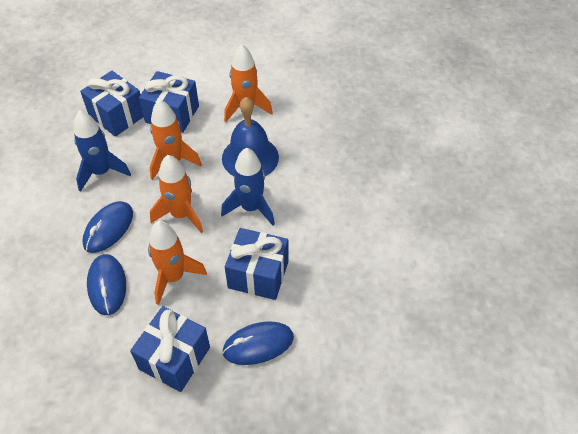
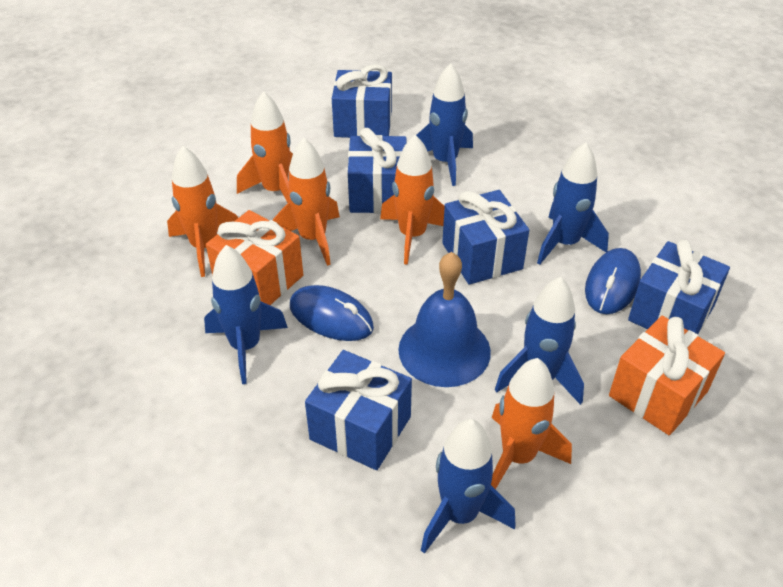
blue gift: [80,71,143,137] [130,306,210,392] [139,71,199,133] [225,228,288,300] = 4 -> [305,350,412,470] [332,64,392,138] [348,128,407,213] [442,190,529,285] [628,240,730,334] = 5
blue mouse: [83,201,133,253] [87,254,126,315] [222,321,294,365] = 3 -> [290,285,374,341] [585,248,641,314] = 2
blue rocket: [74,110,131,192] [221,147,275,226] = 2 -> [204,245,288,384] [416,63,473,186] [421,419,516,554] [495,277,584,405] [537,142,609,265] = 5
orange gift: none = 0 -> [206,210,303,305] [609,316,725,435] = 2
orange rocket: [148,221,207,305] [150,99,202,180] [150,155,203,233] [224,44,273,122] = 4 -> [167,146,238,277] [237,91,293,203] [273,138,340,266] [380,135,445,265] [491,358,572,489] = 5

